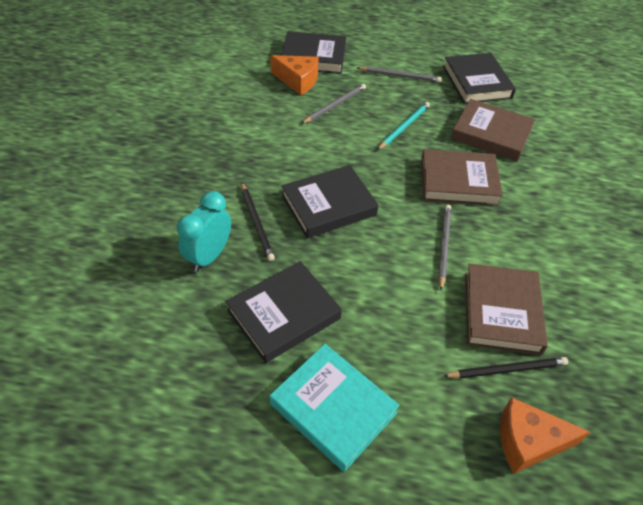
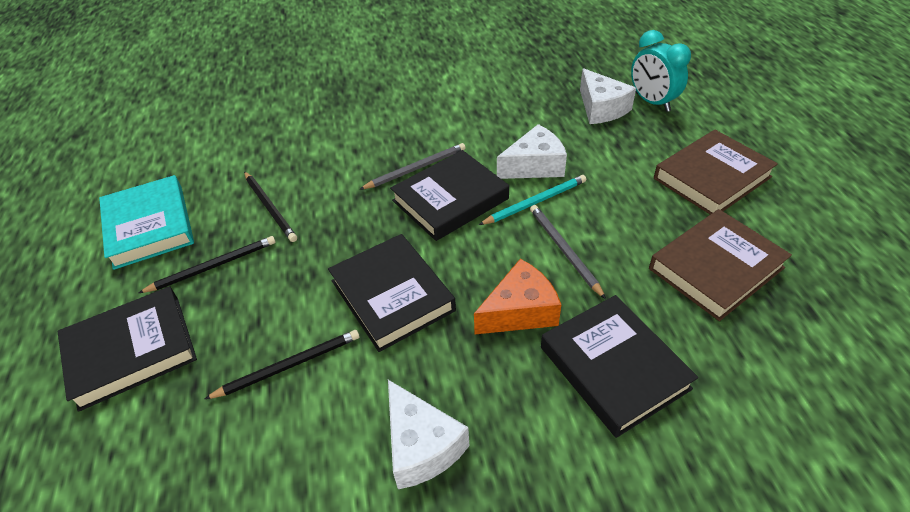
black pencil: [241,182,275,261] [443,357,568,379] = 2 -> [138,236,276,293] [205,330,360,399] [244,171,297,242] = 3
brown book: [421,149,503,206] [451,99,535,161] [465,263,548,355] = 3 -> [649,209,792,321] [654,130,778,214] = 2
grey pencil: [301,84,366,124] [357,67,442,82] [438,205,451,290] = 3 -> [359,143,466,190] [530,205,606,299] = 2
orange cheese: [270,55,319,95] [500,397,590,474] = 2 -> [474,259,561,334] = 1
white cheese: none = 0 -> [388,380,469,489] [497,124,567,179] [580,68,636,124] = 3

